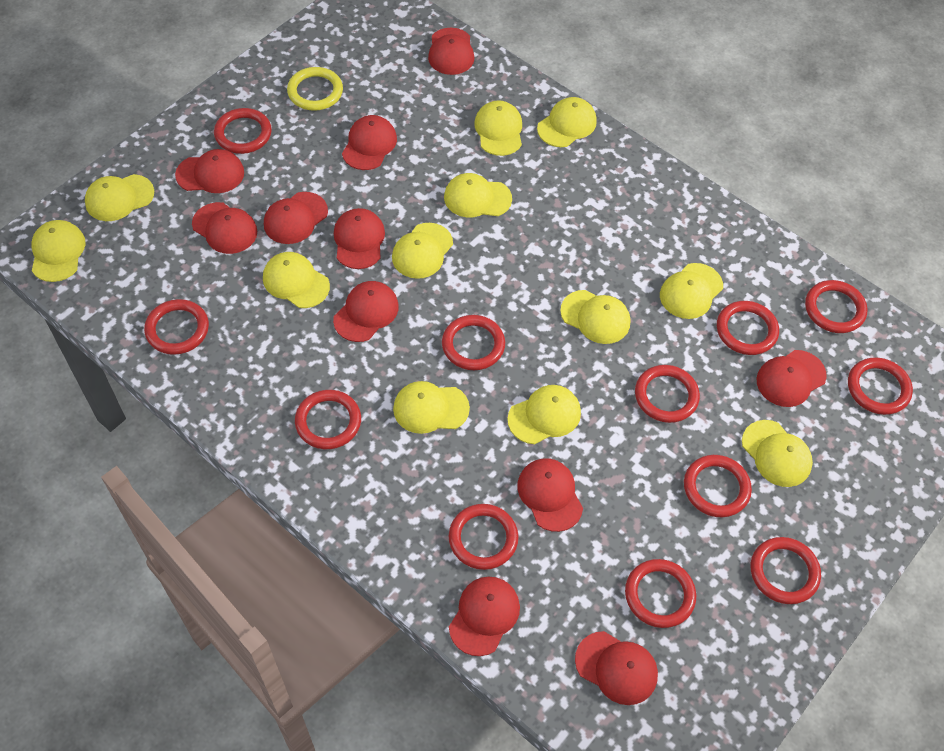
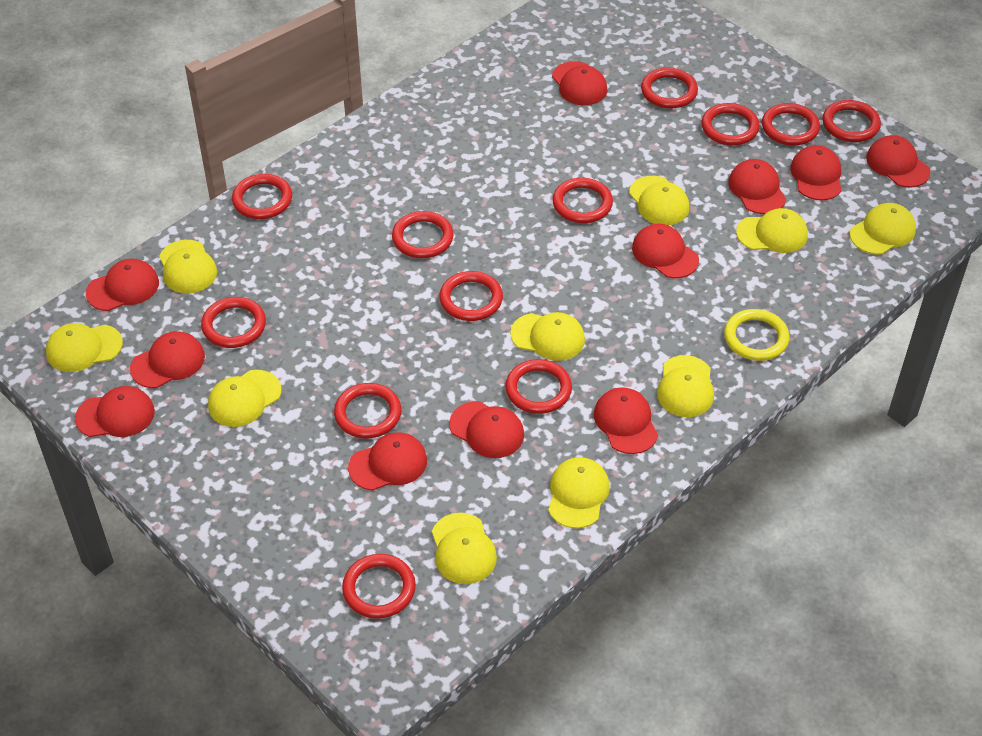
yellow cap: [31,220,85,282] [85,174,154,221] [263,252,330,308] [392,223,453,279] [393,381,470,434] [444,173,512,217] [474,100,522,156] [508,385,581,444] [537,97,597,147] [560,290,630,344] [660,263,723,319] [742,420,813,487] = 12 -> [46,323,123,372] [159,240,217,293] [208,370,281,427] [432,513,497,584] [510,312,585,361] [548,457,610,528] [629,176,690,225] [657,355,714,417] [736,208,808,253] [850,203,916,255] = 10

